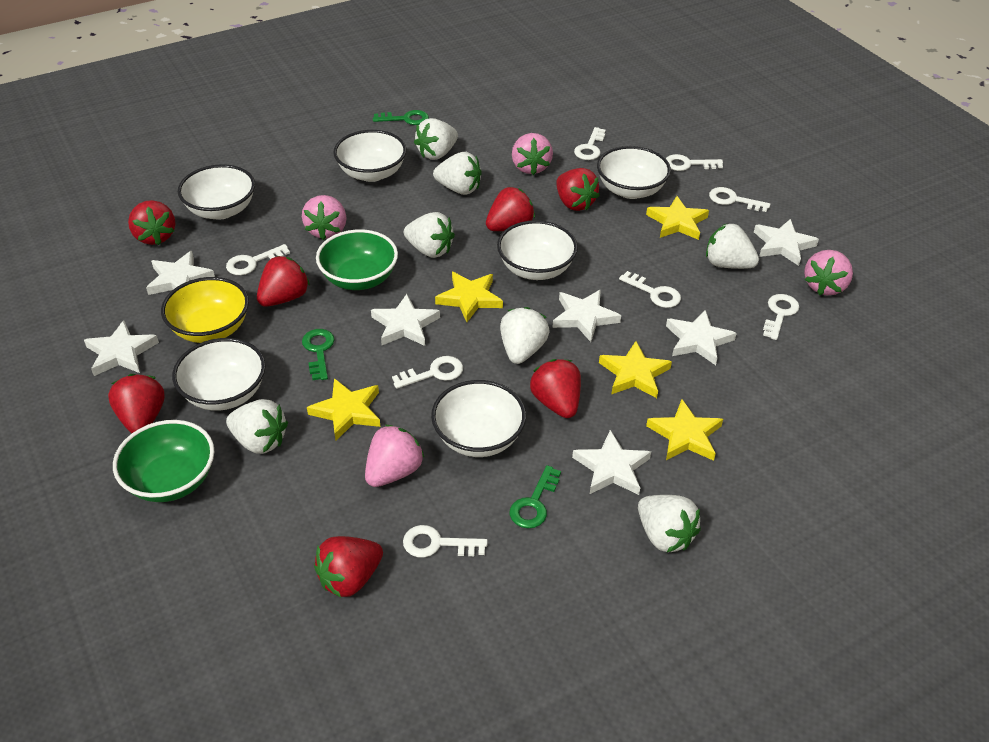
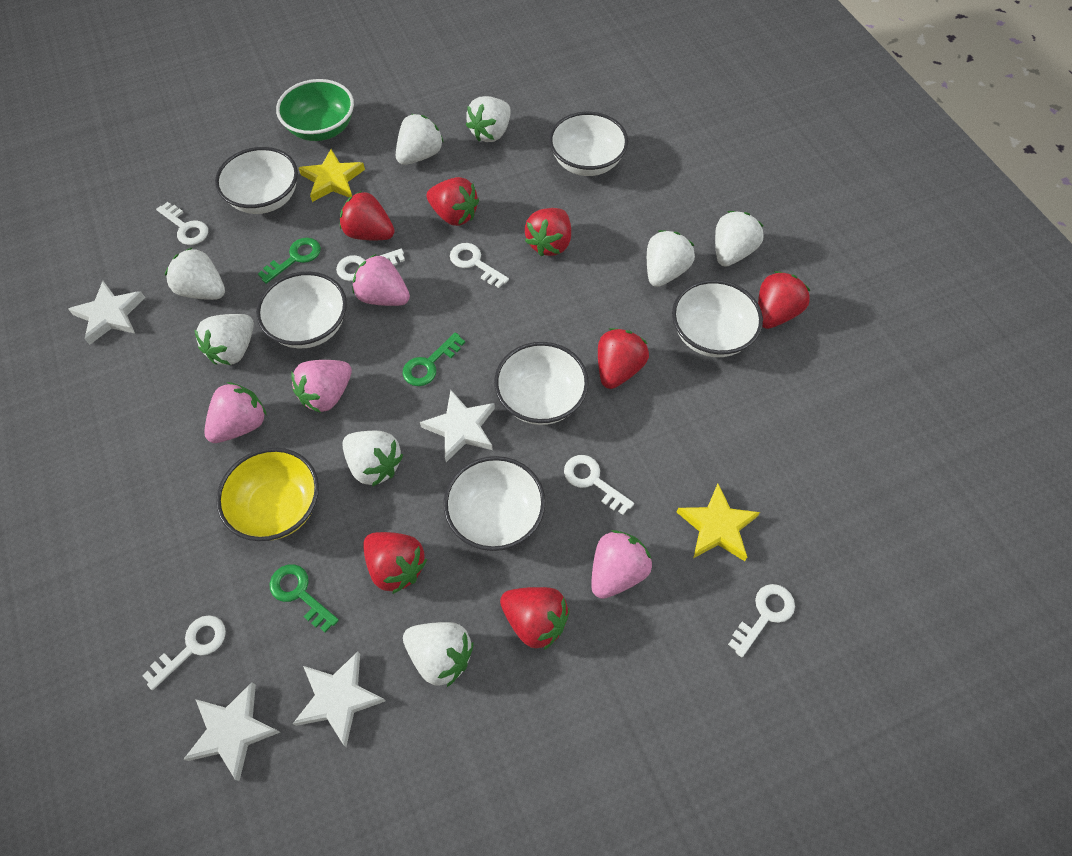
green bowl: [113,420,214,502] [316,229,398,290] = 2 -> [276,79,354,141] = 1
white key: [226,244,290,275] [392,356,463,389] [403,525,488,558] [574,127,606,160] [619,271,681,308] [666,154,723,171] [709,187,770,212] [763,294,799,340] = 8 -> [142,615,226,690] [156,202,208,245] [336,249,405,281] [450,243,509,288] [564,455,634,515] [728,584,795,657] = 6
white star: [84,320,159,376] [146,251,215,295] [371,294,440,346] [552,290,621,342] [572,430,651,495] [666,310,737,365] [754,219,819,266] = 7 -> [68,281,145,345] [183,682,280,781] [293,651,385,747] [420,390,495,462] = 4
white strawberry: [226,399,288,454] [404,212,455,258] [414,118,458,160] [433,152,482,195] [500,307,550,364] [638,495,701,553] [706,223,759,269] = 7 -> [165,247,225,300] [194,314,254,365] [342,431,403,487] [396,114,444,165] [403,622,474,687] [466,96,511,142] [647,230,695,287] [715,211,763,267] = 8
yellow star: [307,378,380,440] [435,272,503,322] [599,341,672,398] [646,196,709,240] [646,399,723,461] = 5 -> [299,149,365,202] [677,484,760,561] = 2

